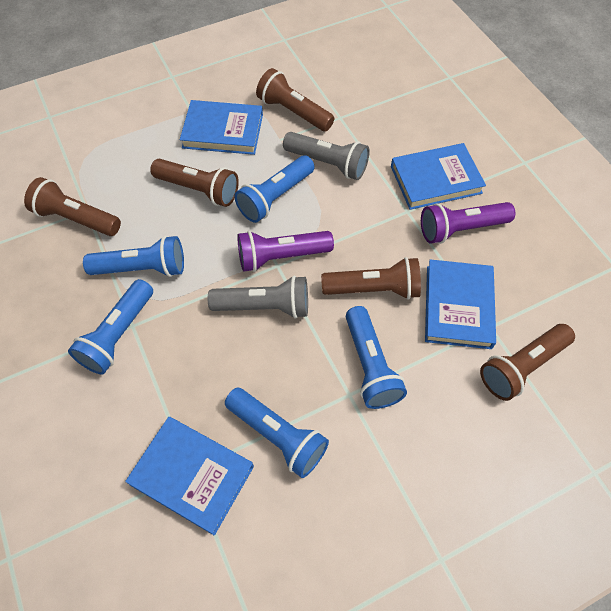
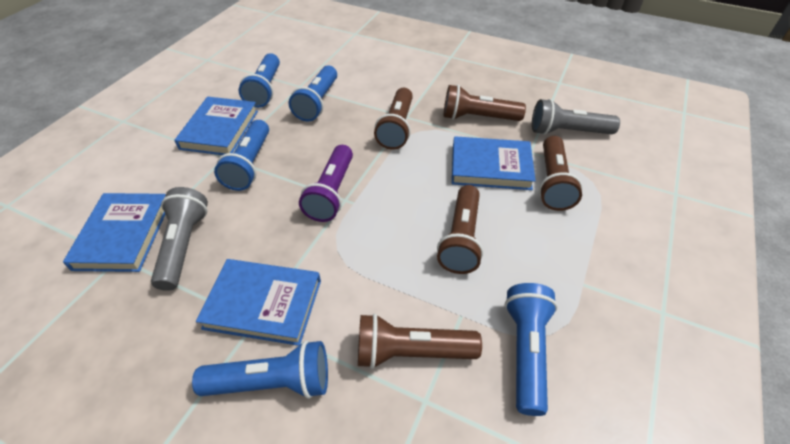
purple flashlight: [237,231,334,272] [421,202,515,244] = 2 -> [299,145,353,222] = 1

